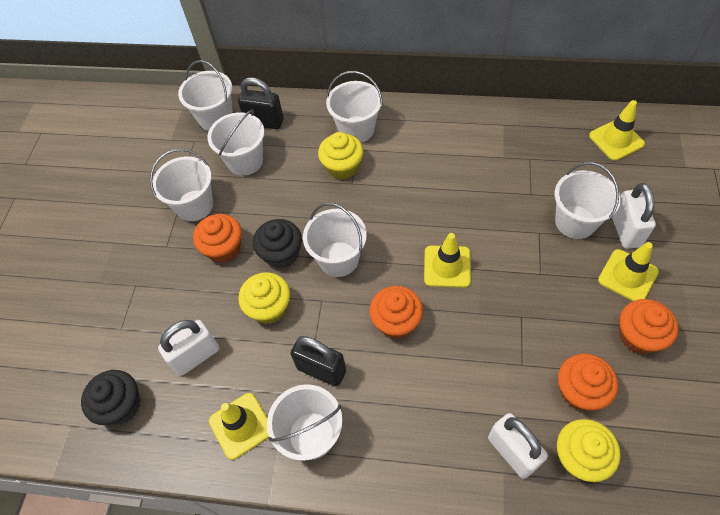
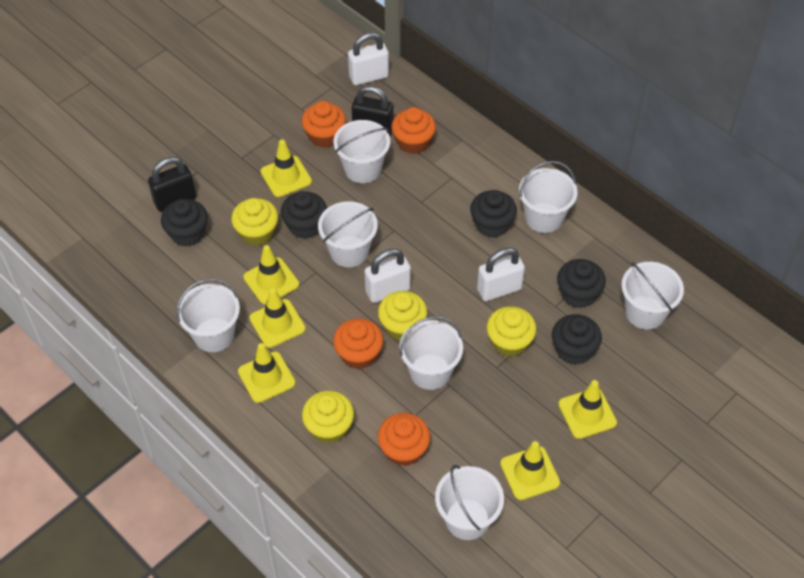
black cupcake: [81,370,140,425] [253,219,302,269] = 2 -> [161,199,208,247] [280,191,327,239] [470,190,517,238] [552,314,602,365] [557,259,606,308] = 5
yellow cupcake: [238,272,290,324] [318,132,363,179] [557,419,621,482] = 3 -> [231,198,278,246] [302,391,354,444] [378,291,427,340] [487,306,536,357] = 4
yellow traffic cone: [209,393,269,460] [424,233,471,288] [589,100,645,161] [598,242,659,301] = 4 -> [238,343,295,403] [243,245,299,304] [249,289,306,348] [261,140,312,197] [500,441,560,500] [558,380,617,439] = 6

